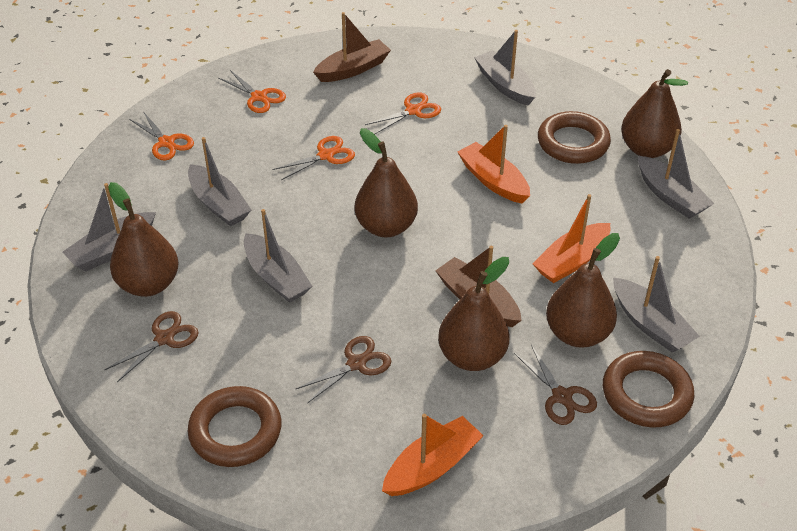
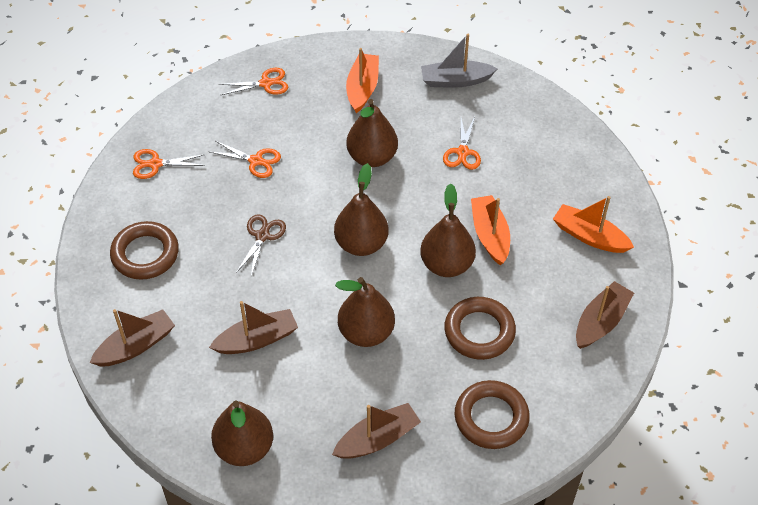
brown boat: [313,12,391,82] [435,246,522,327] = 2 -> [90,309,175,367] [209,301,298,354] [332,403,421,459] [576,281,634,349] = 4
brown scissors: [104,311,199,382] [296,336,391,404] [514,345,597,425] = 3 -> [236,214,286,276] = 1
grey boat: [62,183,156,271] [188,137,251,227] [244,209,313,303] [474,30,536,106] [613,256,700,352] [638,129,715,219] = 6 -> [421,34,498,88] = 1

